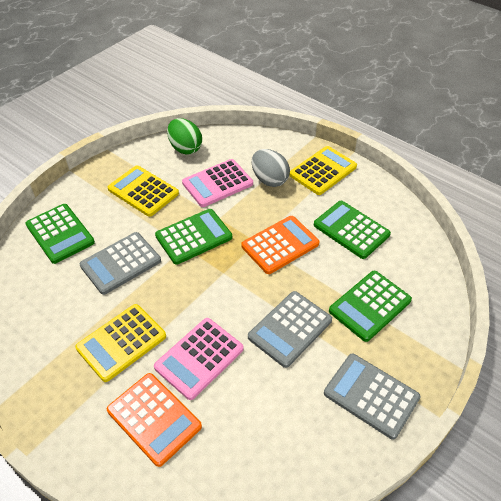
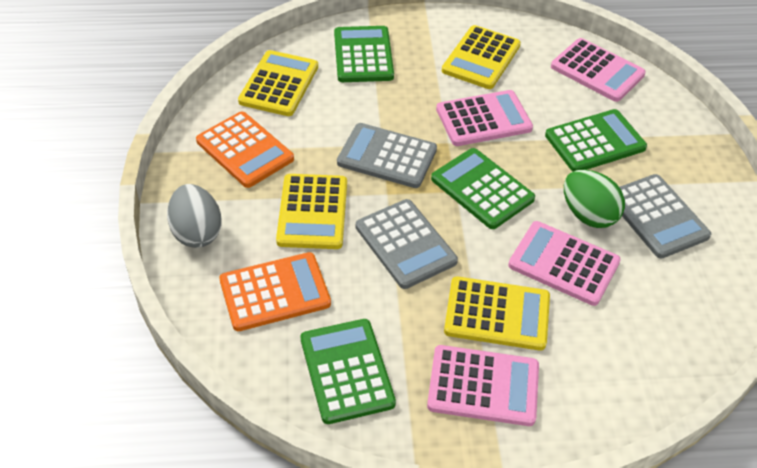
pink calculator: [154,318,244,400] [182,159,253,207] = 2 -> [427,345,539,426] [436,90,533,146] [508,221,621,306] [551,38,646,102] = 4
yellow calculator: [75,304,166,382] [108,166,179,217] [289,146,357,195] = 3 -> [238,50,318,116] [276,174,347,249] [442,25,521,89] [444,276,550,351] = 4

